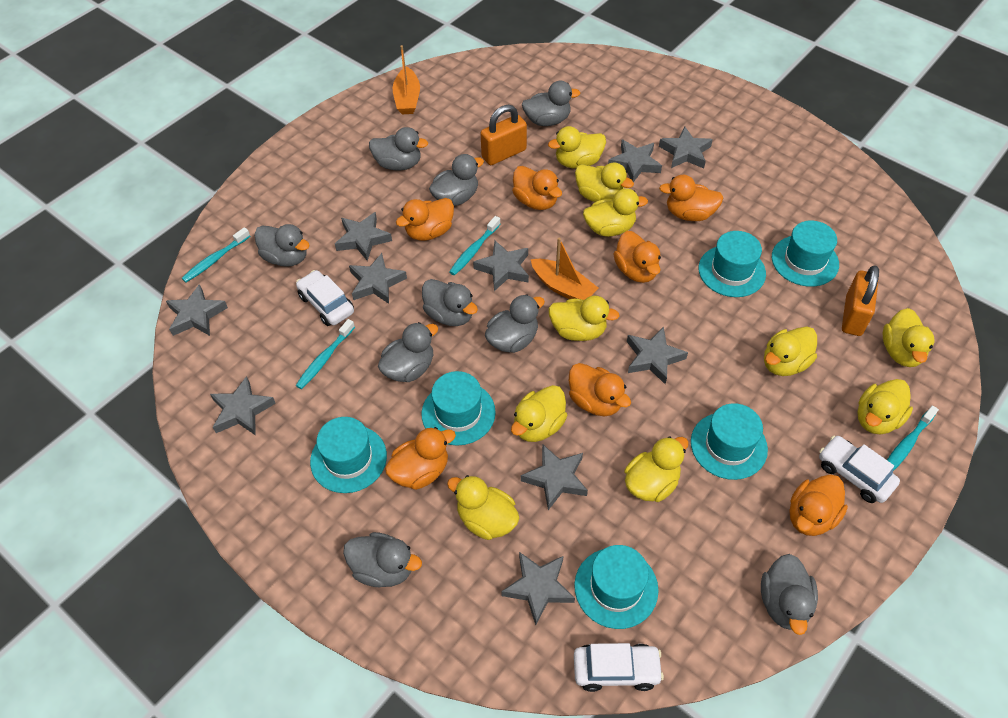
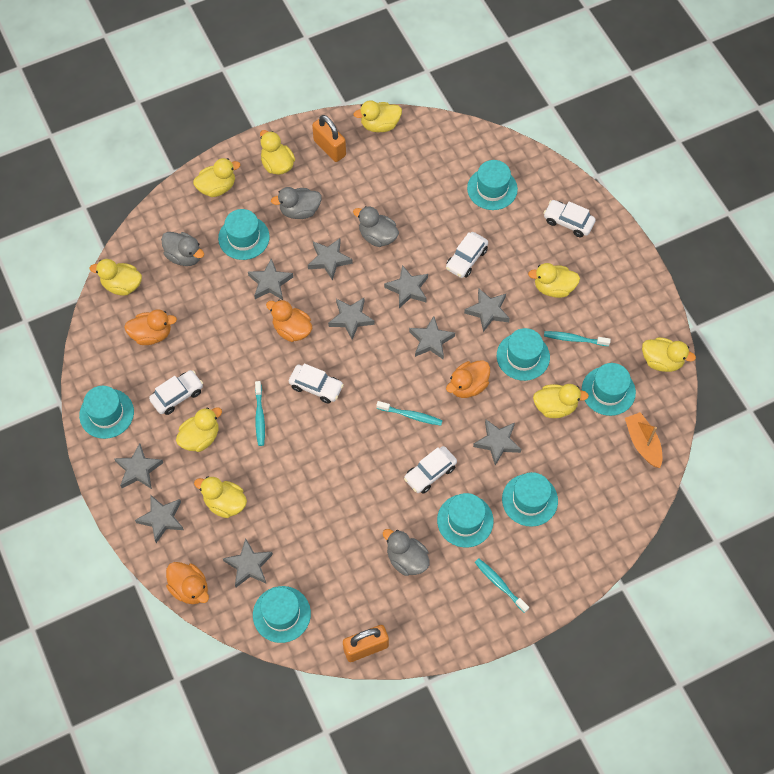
grey duck: [254,224,310,267] [343,532,422,587] [369,127,428,171] [378,322,438,382] [422,279,478,326] [429,154,484,206] [485,294,545,353] [522,81,581,126] [761,554,818,635] = 9 -> [161,232,204,266] [271,187,322,219] [353,206,399,247] [383,529,430,576] = 4
orange boat: [393,45,420,114] [531,238,598,300] = 2 -> [625,412,663,468] = 1
orange duck: [385,427,456,490] [396,198,454,241] [512,166,562,210] [569,363,631,416] [614,231,661,283] [659,175,724,221] [790,474,848,536] = 7 -> [124,309,177,345] [166,562,209,604] [266,300,312,342] [446,360,490,398] = 4
turquoise hat: [310,417,387,493] [421,371,496,446] [574,545,658,629] [691,403,768,480] [699,231,766,297] [772,220,839,287] = 6 -> [79,386,134,439] [218,209,270,260] [253,586,311,643] [437,493,494,547] [467,160,518,210] [497,328,550,381] [502,472,558,527] [582,363,636,416] = 8
white car: [296,270,354,326] [574,643,664,692] [819,435,900,503] = 3 -> [149,370,203,415] [289,363,344,404] [404,446,457,494] [446,232,488,278] [543,200,596,237] = 5
yellow duck: [447,475,520,540] [511,385,568,442] [548,126,606,168] [548,296,619,341] [575,162,634,202] [583,188,648,237] [624,436,689,502] [764,326,817,376] [857,379,913,434] [882,308,934,367] = 10 -> [90,259,142,296] [176,407,222,452] [193,158,240,197] [194,477,247,518] [260,130,295,175] [354,100,402,132] [528,263,580,298] [533,384,589,418] [642,337,696,372] = 9

